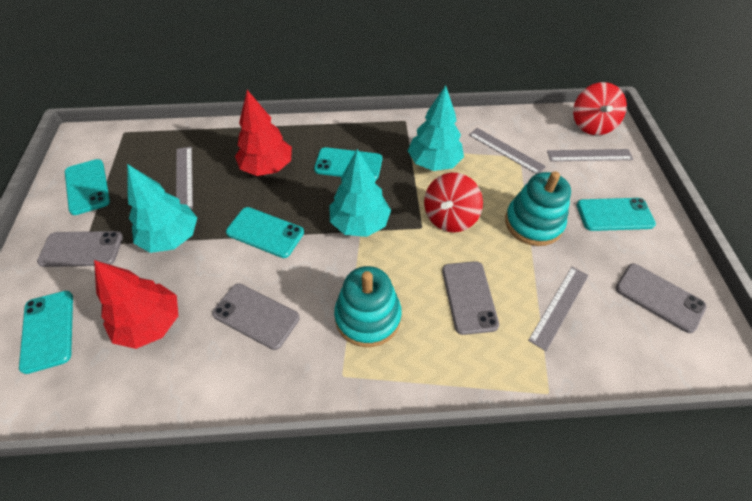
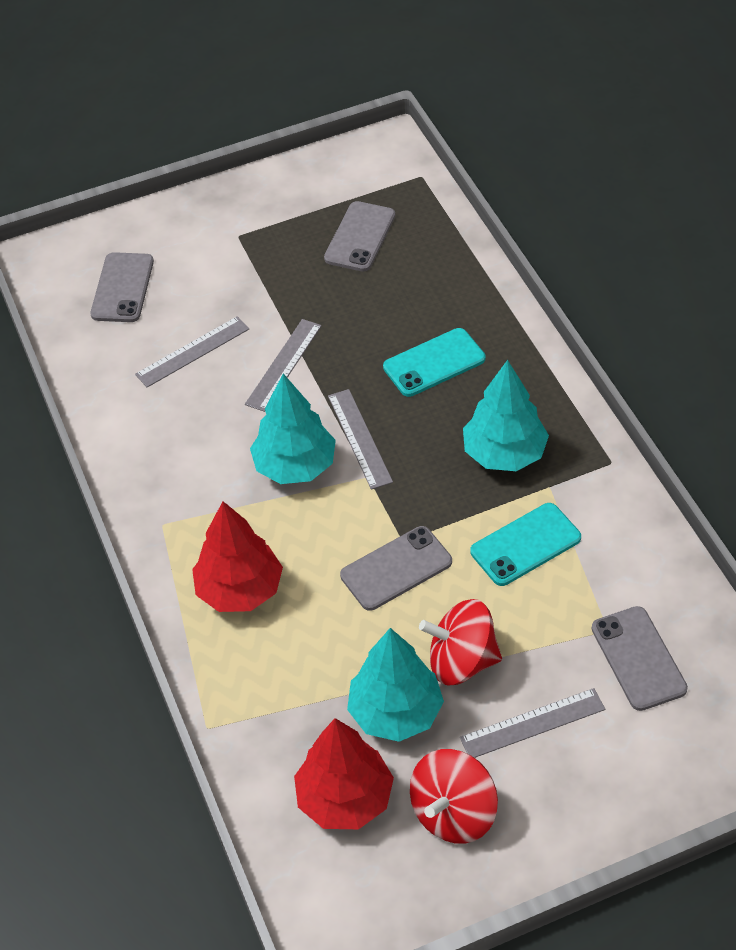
turquoise phone: [19,291,73,374] [65,159,110,215] [226,207,304,258] [314,147,382,180] [577,198,656,231] = 5 -> [383,328,485,397] [470,503,581,586] = 2
turquoise stacking toy: [334,266,402,347] [505,171,571,246] = 2 -> none = 0

